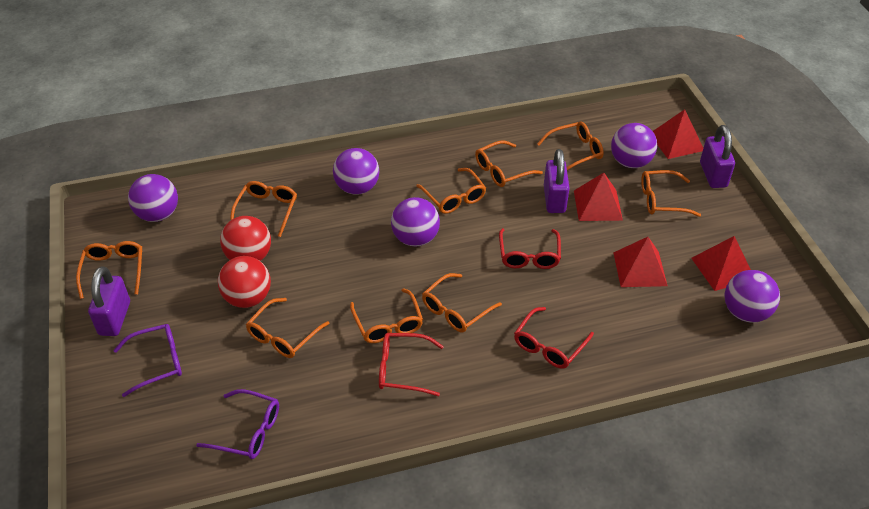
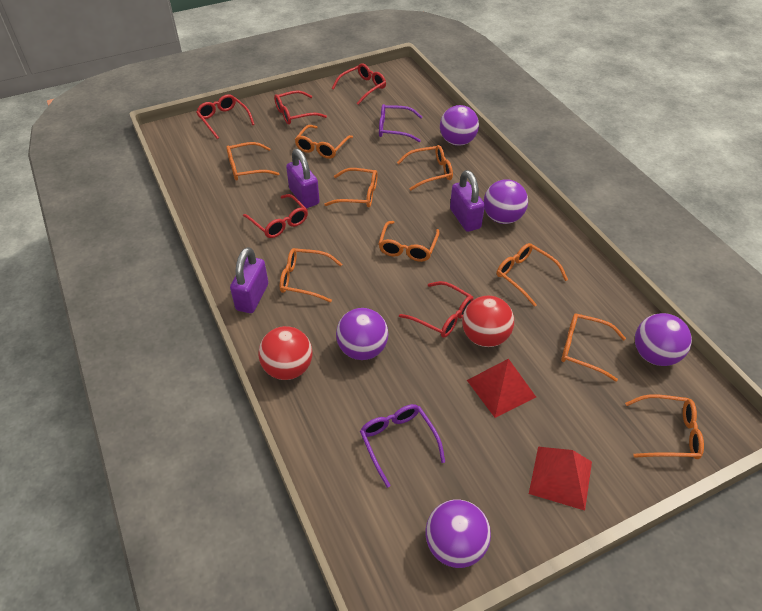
red glasses: [379,333,444,396] [499,228,561,269] [514,307,594,369] = 3 -> [196,94,255,139] [243,194,308,238] [274,90,327,125] [332,63,386,105] [399,281,474,338] = 5
red pyramid: [574,173,623,221] [613,237,668,287] [653,109,703,159] [691,236,751,291] = 4 -> [467,358,536,418] [529,447,592,511] = 2

